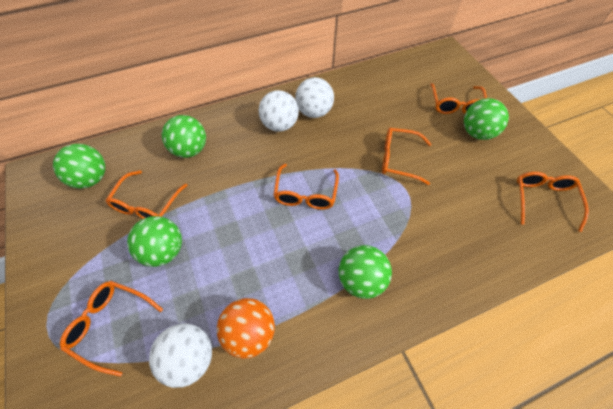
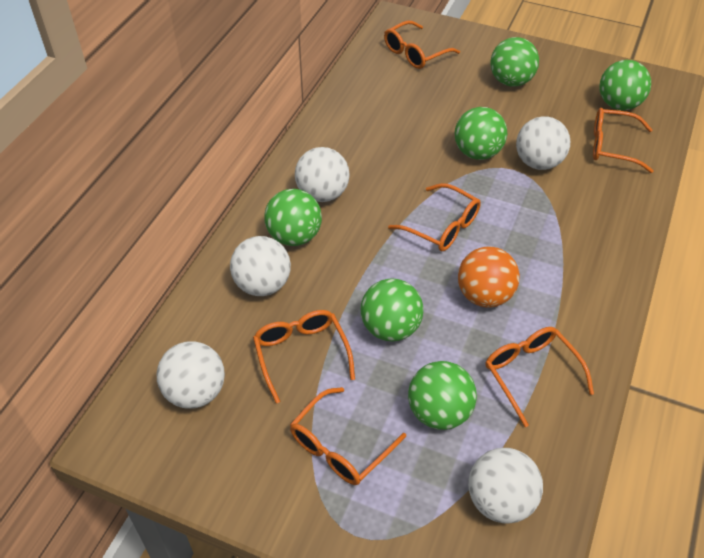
green ball: [53,144,105,189] [127,216,182,267] [162,115,206,158] [339,245,392,299] [464,98,509,140] = 5 -> [264,189,322,246] [360,278,424,342] [408,361,477,430] [455,107,507,160] [490,37,539,87] [599,60,651,110] = 6
white ball: [149,323,212,388] [259,90,299,132] [295,77,334,118] = 3 -> [157,341,225,409] [230,236,291,296] [295,147,350,202] [468,448,543,524] [516,116,570,170] = 5

